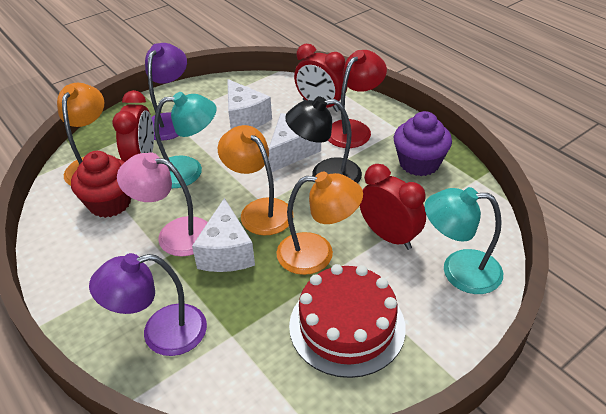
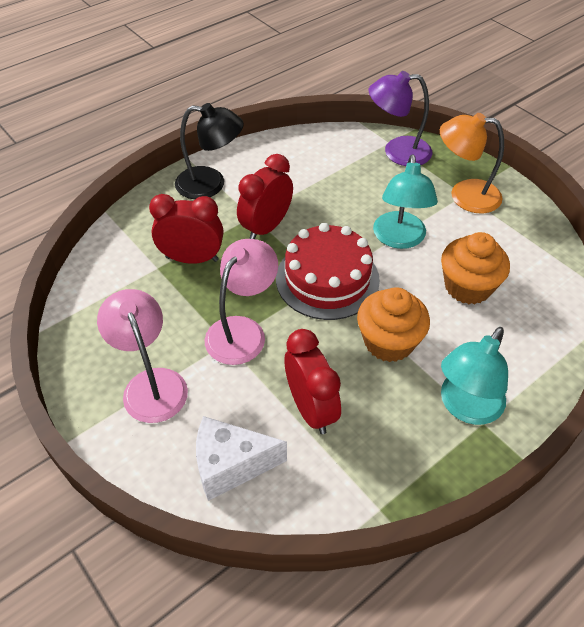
orange cupcake: none = 0 -> [357,287,430,362] [441,232,510,304] = 2
orange lamp: [57,83,104,186] [218,125,293,235] [276,172,363,275] = 3 -> [440,113,504,213] = 1
pink lamp: [117,152,208,256] = 1 -> [97,289,188,423] [205,239,278,365] = 2
purple cupcake: [394,111,452,176] = 1 -> none = 0
purple lamp: [89,253,207,356] [145,43,187,141] = 2 -> [369,71,432,166] = 1
red cupcake: [71,151,131,218] = 1 -> none = 0
red lamp: [328,50,387,148] = 1 -> none = 0
white cheese: [192,198,255,272] [227,79,272,129] [269,113,321,172] = 3 -> [196,416,287,501] = 1

